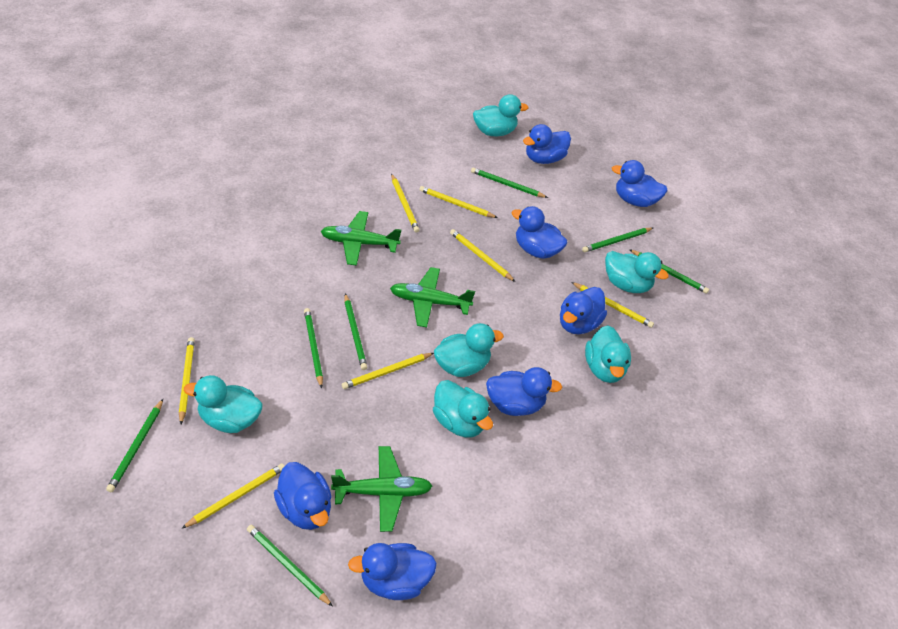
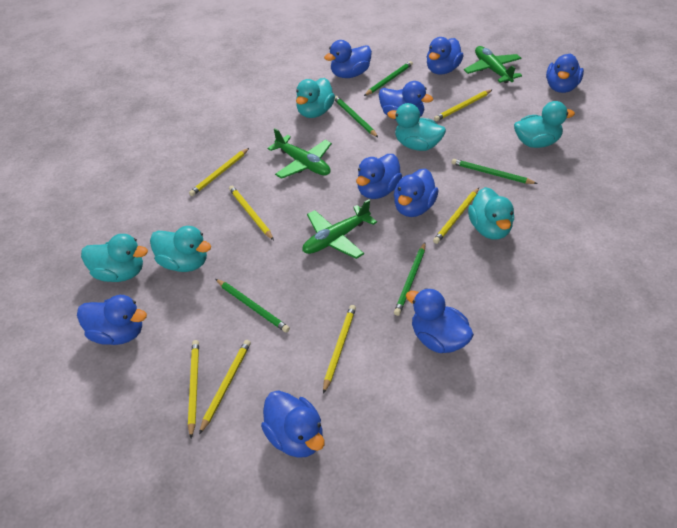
blue duck: [274,462,331,530] [348,543,437,600] [486,367,562,416] [511,206,567,259] [523,124,571,164] [560,287,607,334] [612,160,668,207] = 7 -> [77,295,147,345] [261,390,324,458] [324,40,372,78] [356,154,402,199] [379,81,433,120] [394,168,438,217] [406,288,474,353] [427,37,463,75] [546,53,584,93] = 9
green pencil: [106,399,163,492] [247,524,333,607] [304,308,323,389] [344,293,367,370] [471,167,548,198] [582,228,653,252] [629,249,709,294] = 7 -> [216,279,290,333] [335,96,378,137] [364,61,413,96] [394,243,426,316] [451,159,537,184] = 5

